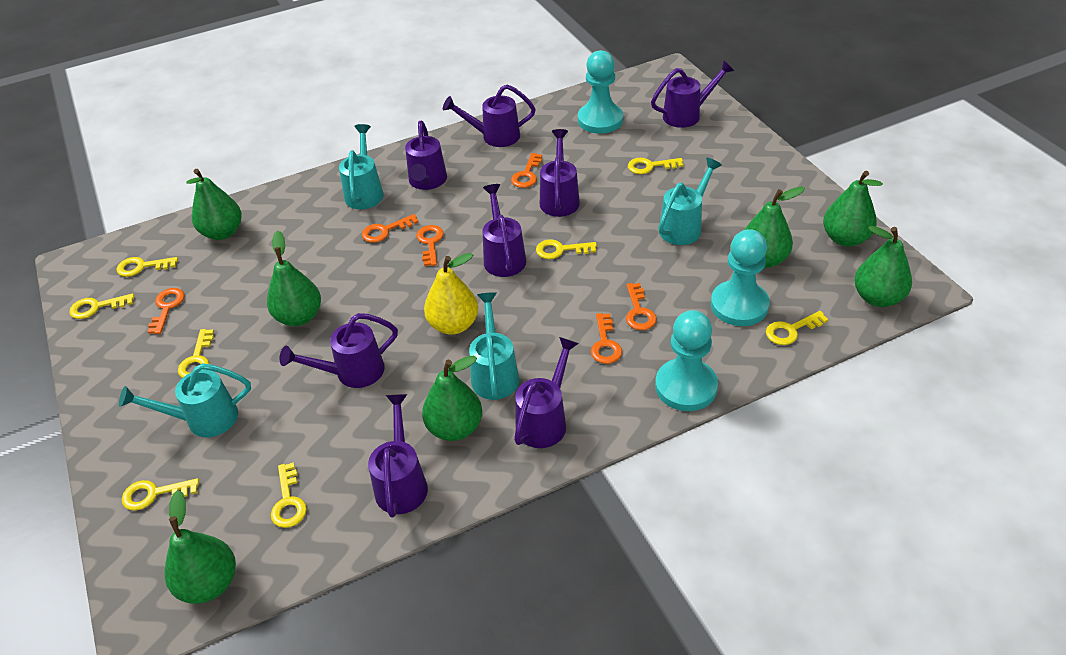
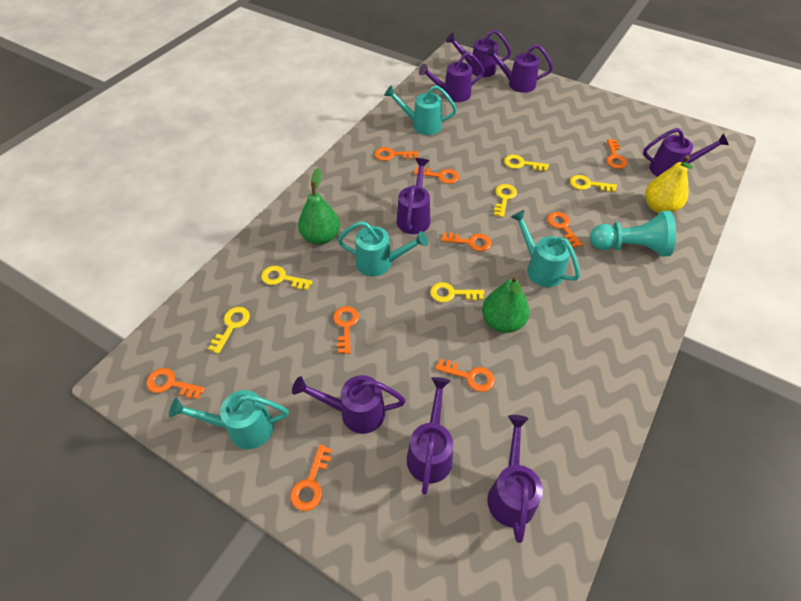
green pear: [165,490,236,604] [186,169,242,240] [267,230,321,326] [422,355,482,441] [744,187,805,268] [823,171,883,247] [854,226,912,307] = 7 -> [298,168,340,245] [482,275,530,333] = 2
orange key: [147,288,185,334] [362,214,418,243] [416,225,444,266] [511,153,542,188] [591,313,622,364] [626,283,657,330] = 6 -> [147,368,205,399] [290,445,332,511] [333,306,359,354] [375,147,418,161] [414,167,459,184] [435,359,495,392] [441,232,492,251] [547,212,583,248] [606,139,627,169] = 9
turquoise pawn: [578,50,623,134] [655,310,718,411] [711,229,770,326] = 3 -> [590,211,676,257] = 1
yellow key: [69,293,134,319] [117,257,178,277] [122,478,199,511] [178,329,214,378] [271,463,307,528] [536,239,597,259] [628,158,683,174] [766,311,828,345] = 8 -> [208,307,250,354] [261,266,313,290] [430,282,484,302] [494,184,517,217] [504,154,549,171] [570,175,617,192] = 6

